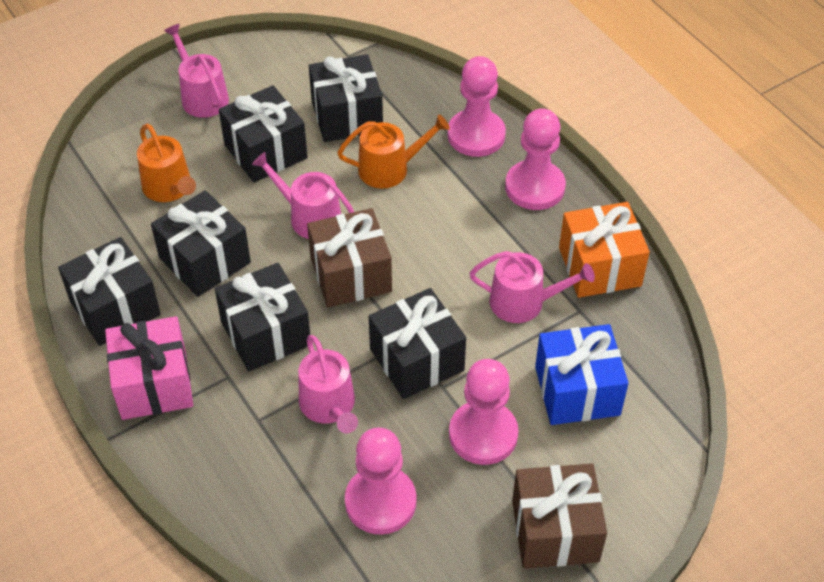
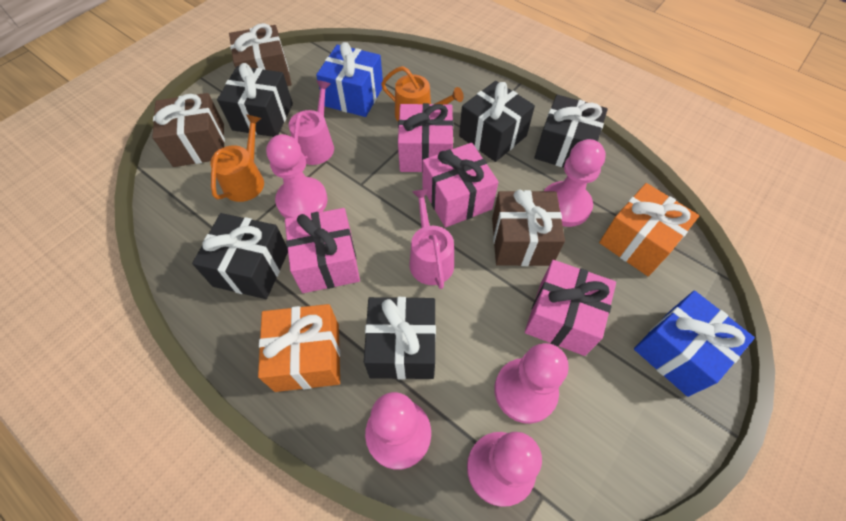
black gift: [58,237,161,346] [151,190,251,297] [215,263,310,372] [219,85,308,183] [309,54,383,142] [369,288,466,399] = 6 -> [192,213,288,299] [217,63,293,137] [364,297,436,379] [459,81,535,162] [534,95,608,167] = 5
blue gift: [535,324,628,425] = 1 -> [316,42,383,117] [634,290,755,397] = 2
brown gift: [307,208,392,308] [512,464,607,569] = 2 -> [152,93,225,167] [229,23,292,86] [492,190,565,266] = 3
orange gift: [559,202,650,298] = 1 -> [258,304,340,392] [599,183,699,276] = 2
pink gift: [105,316,193,420] = 1 -> [285,208,360,293] [398,103,453,172] [422,143,498,228] [525,260,616,356] = 4
pink pawn: [345,428,416,535] [448,56,506,157] [449,359,519,465] [505,108,566,210] = 4 -> [266,134,328,218] [365,392,431,470] [467,432,542,507] [494,343,568,424] [544,139,606,227] = 5
pink watering can: [164,24,229,118] [252,152,354,239] [299,335,358,433] [470,251,595,323] = 4 -> [289,80,334,165] [409,189,454,289] = 2

